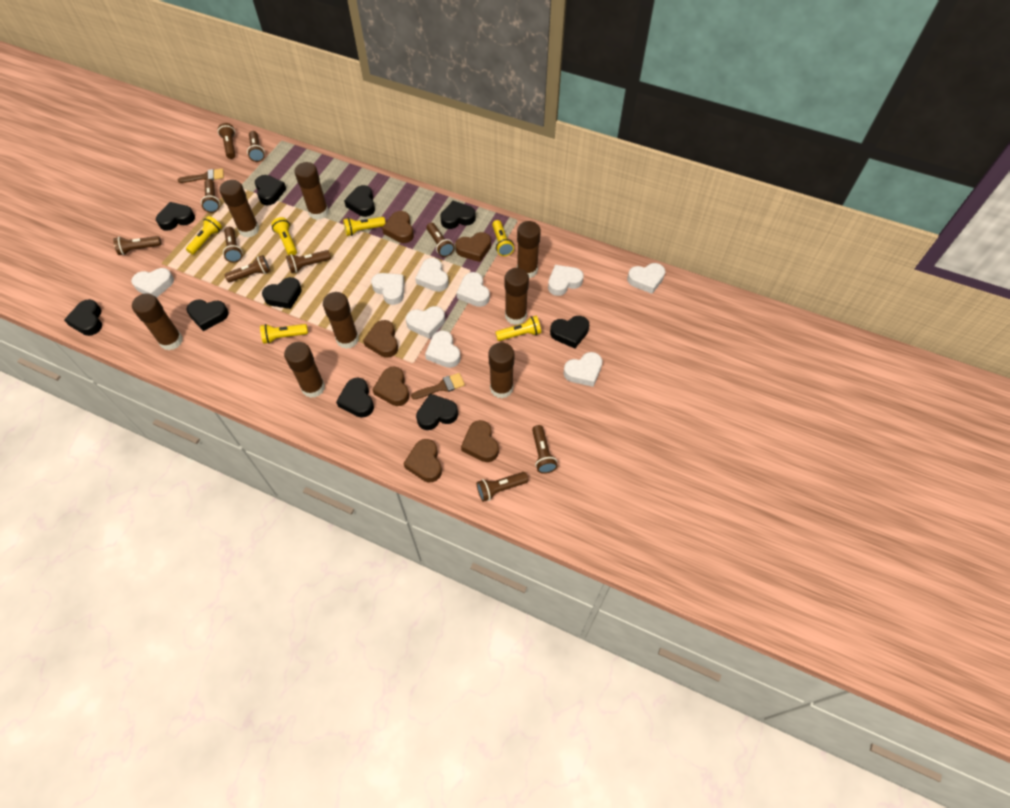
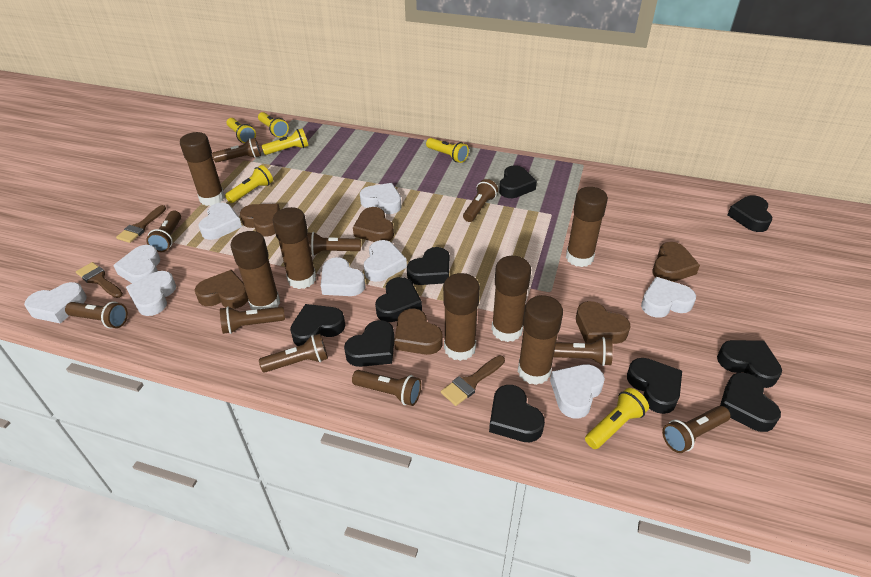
brown brush: [178,168,224,183] [411,373,465,399] = 2 -> [76,262,123,298] [116,205,166,243] [441,355,505,406] = 3
brown glue stick: [132,294,183,350] [219,180,259,238] [284,342,325,398] [295,162,329,220] [323,292,359,349] [488,342,514,399] [505,268,529,325] [517,221,541,278] = 8 -> [180,132,225,206] [231,231,280,310] [272,207,316,289] [443,273,480,361] [491,256,531,342] [518,295,563,385] [566,187,608,267] = 7

